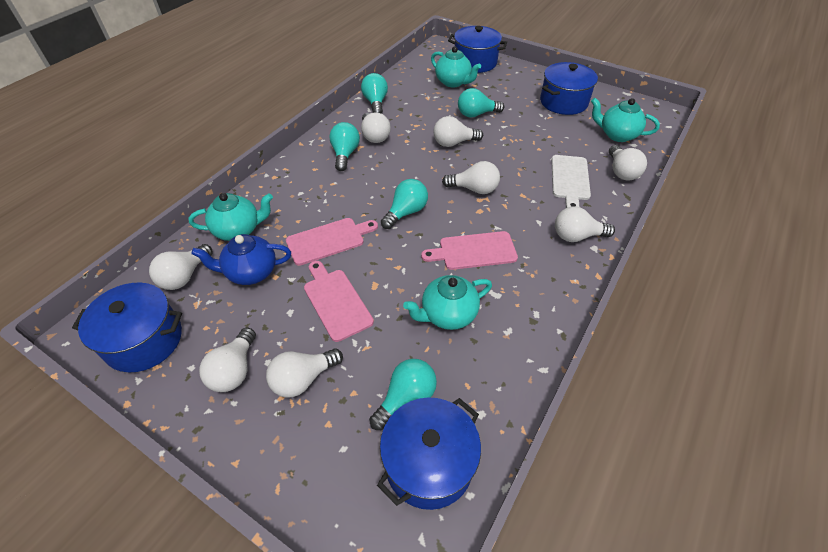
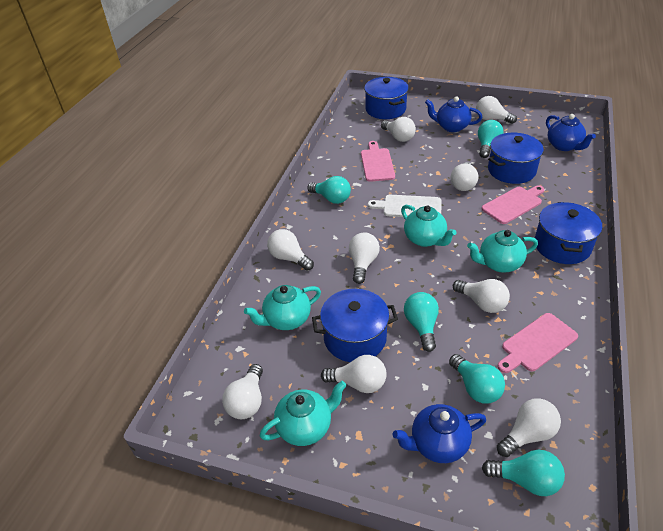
blue teapot: [191,234,291,285] = 1 -> [393,404,486,463] [425,96,482,132] [546,114,596,151] = 3
white light bulb: [149,244,212,290] [199,327,256,392] [266,348,343,398] [361,112,391,143] [433,116,483,147] [442,161,500,194] [555,206,615,242] [609,145,647,181] = 8 -> [222,364,263,419] [267,229,314,271] [321,355,387,393] [349,232,380,284] [381,117,416,142] [451,162,479,191] [453,279,510,313] [476,96,517,124] [497,398,561,457] = 9

